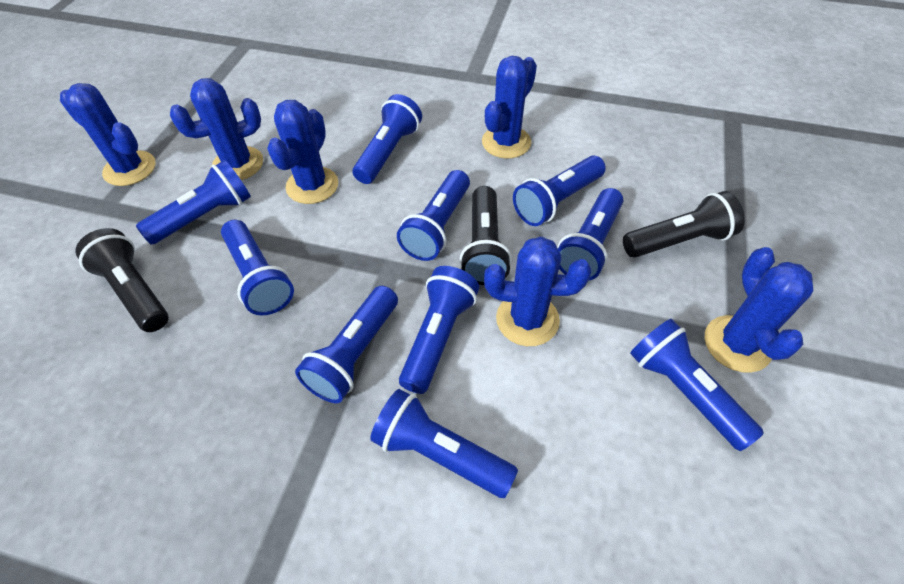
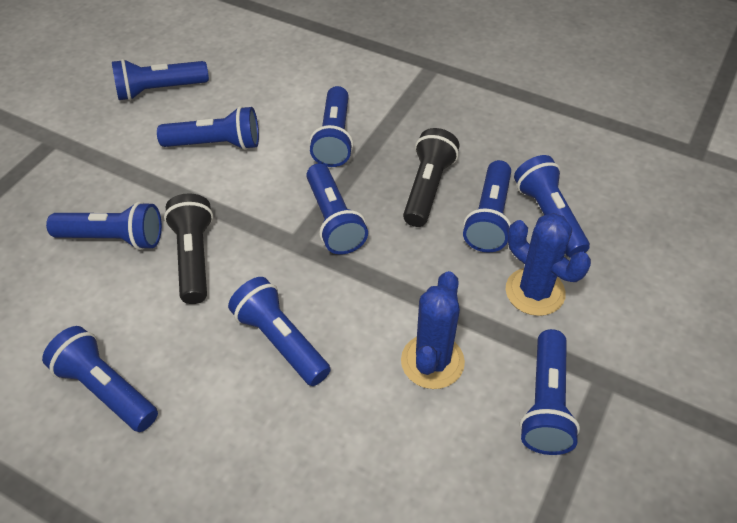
black flashlight: [75,228,168,332] [460,186,512,285] [623,191,745,258] = 3 -> [164,193,213,304] [403,128,460,227] = 2
blue cactus: [60,83,156,186] [170,78,263,180] [267,100,338,204] [482,56,537,158] [484,236,591,346] [705,247,813,373] = 6 -> [401,271,465,389] [506,213,591,316] = 2

